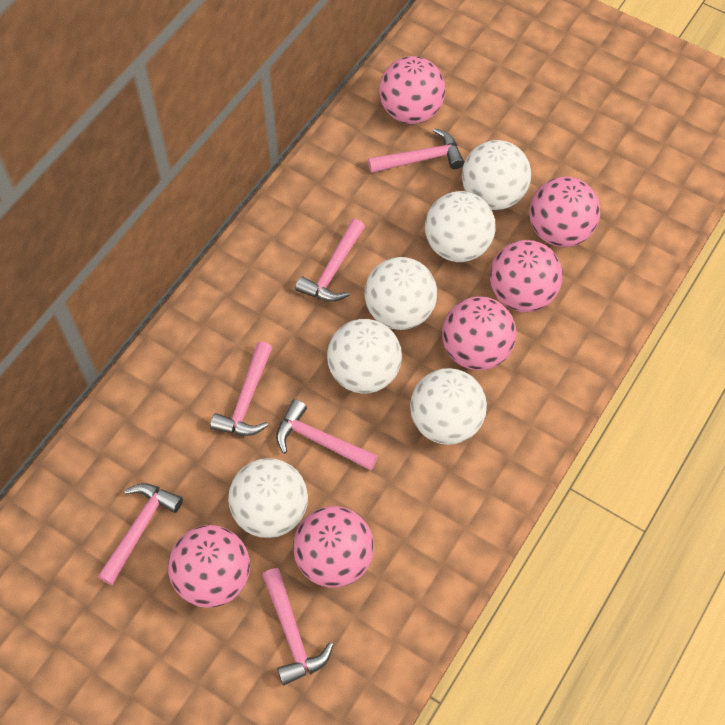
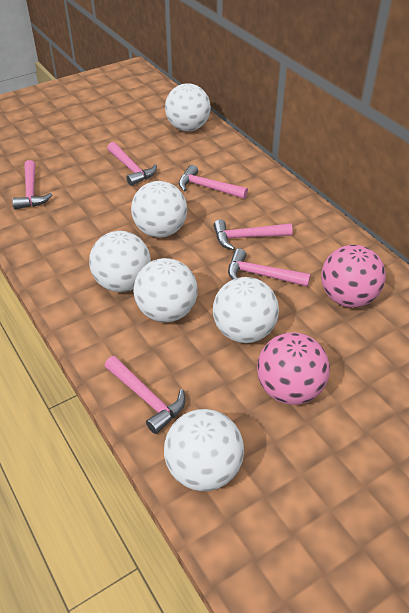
pink ball: [168,525,250,608] [293,506,374,588] [379,56,445,124] [442,296,516,370] [490,240,562,312] [529,177,600,247] = 6 -> [257,332,330,405] [321,245,386,308] = 2

